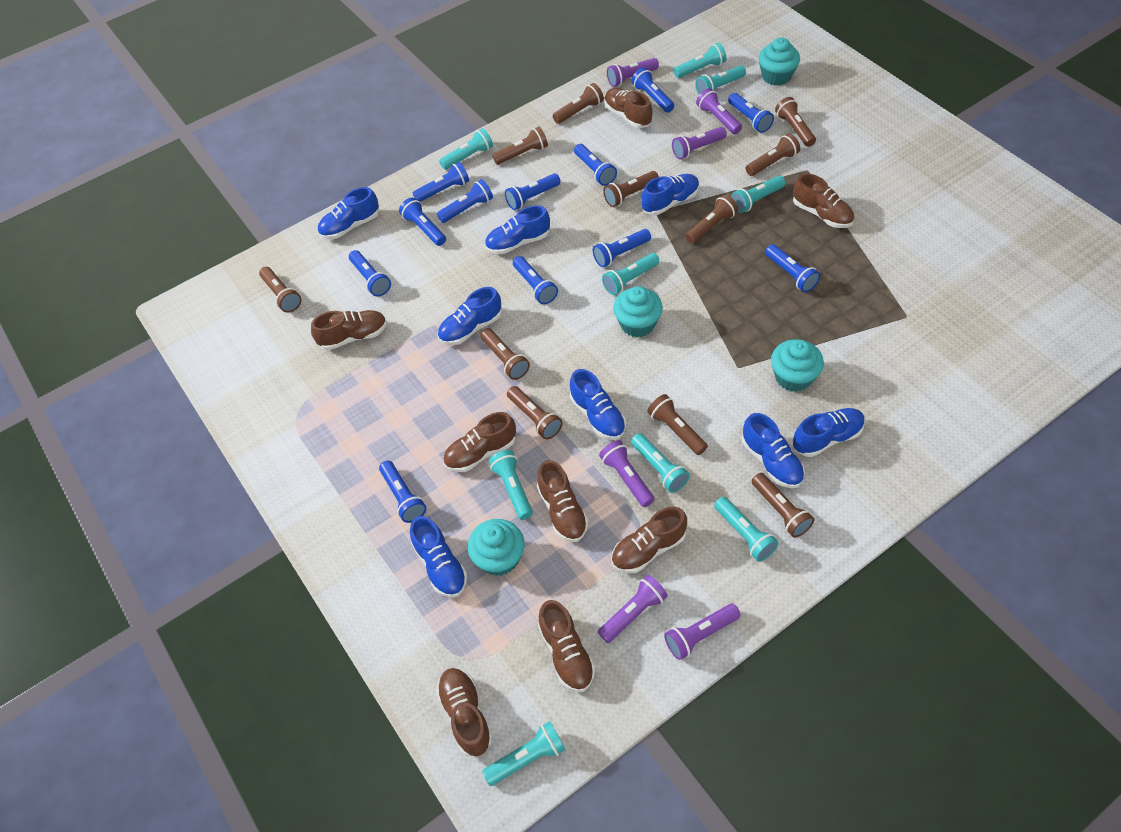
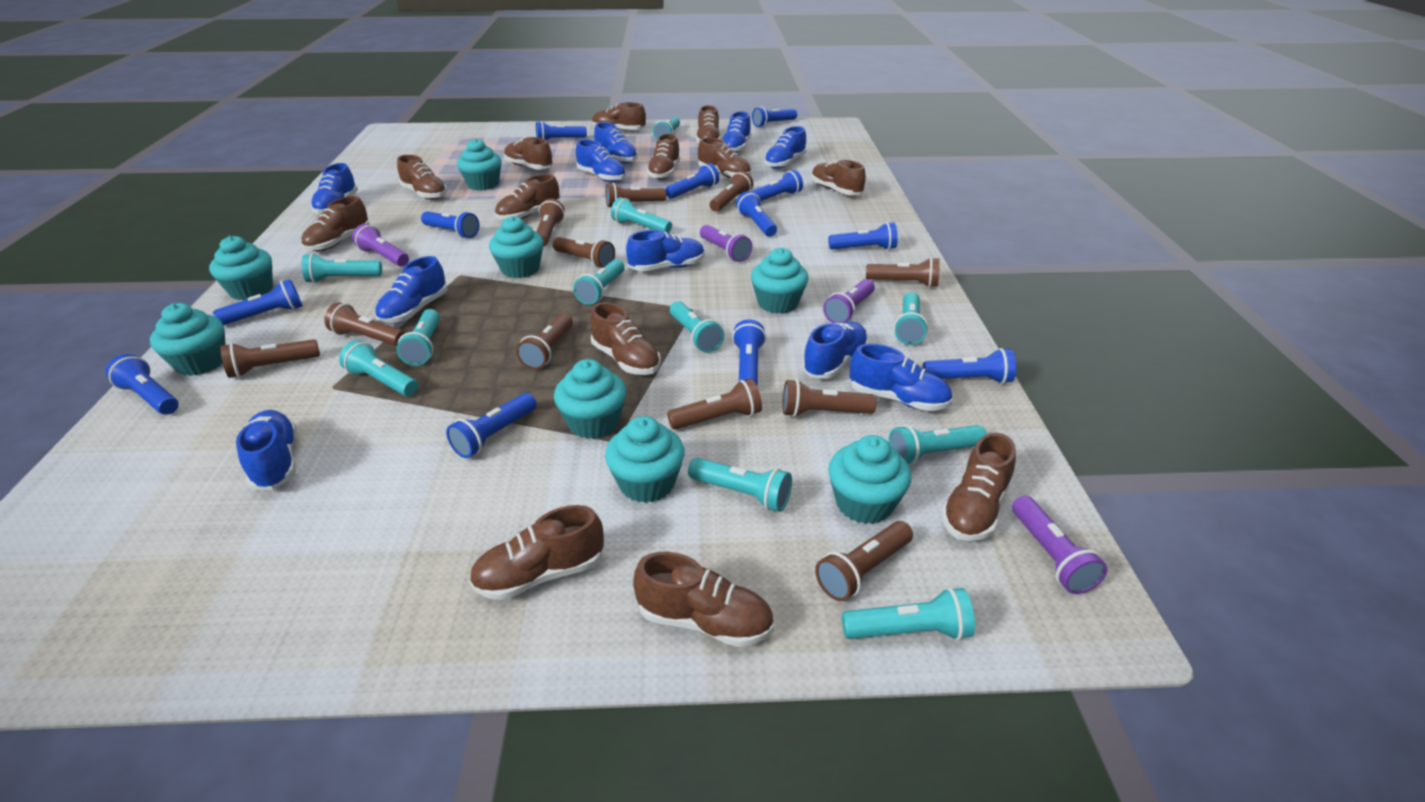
blue shoe: [318,187,379,239] [410,516,468,598] [438,287,502,345] [485,205,550,254] [570,369,626,440] [642,174,699,215] [742,413,805,488] [793,408,865,457] = 8 -> [236,410,297,490] [311,163,358,214] [375,256,448,324] [576,140,626,182] [594,122,638,163] [626,230,705,272] [722,111,751,153] [764,126,807,169] [802,322,868,379] [850,344,953,411] = 10
brown shoe: [311,310,387,350] [436,668,493,756] [443,412,516,472] [537,460,589,542] [538,600,595,692] [604,88,653,128] [611,507,687,573] [793,173,854,228] = 8 -> [301,196,370,251] [397,155,447,200] [469,505,604,600] [495,174,560,220] [504,137,553,169] [590,302,661,375] [592,102,646,130] [633,552,774,647] [647,133,680,179] [696,105,721,143] [698,137,751,178] [811,160,866,195] [941,433,1016,541] = 13
purple flashlight: [598,575,668,643] [599,440,655,507] [607,58,659,87] [664,604,740,660] [672,127,727,159] [696,88,742,134] = 6 -> [352,224,409,266] [700,225,752,262] [823,279,875,323] [1012,496,1107,594] = 4
turquoise cupcake: [468,519,524,576] [613,286,663,337] [759,38,800,86] [771,339,824,392] = 4 -> [150,303,226,376] [209,236,273,300] [457,139,502,191] [489,216,544,278] [554,359,626,439] [605,416,685,503] [751,248,808,314] [828,435,911,524] = 8
turquoise flashlight: [439,128,493,170] [482,721,566,786] [489,450,533,520] [602,253,659,295] [631,433,690,493] [674,43,726,78] [695,65,746,95] [714,497,779,562] [731,176,786,213] = 9 -> [302,253,382,283] [339,340,418,396] [396,309,440,366] [573,259,625,305] [611,197,672,233] [653,117,680,140] [670,301,724,353] [688,458,792,512] [842,587,975,640] [888,425,987,465] [894,292,928,345] = 11

